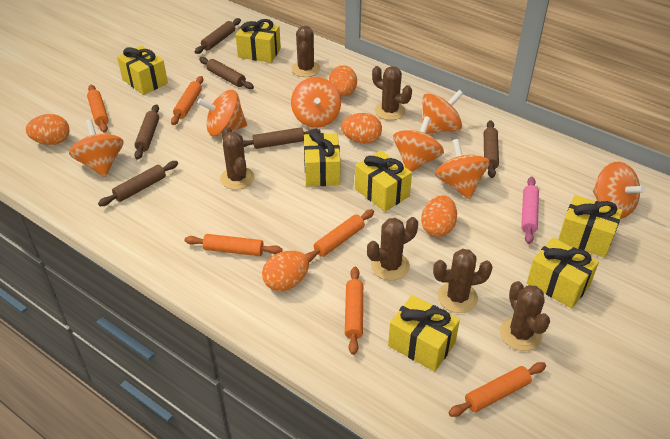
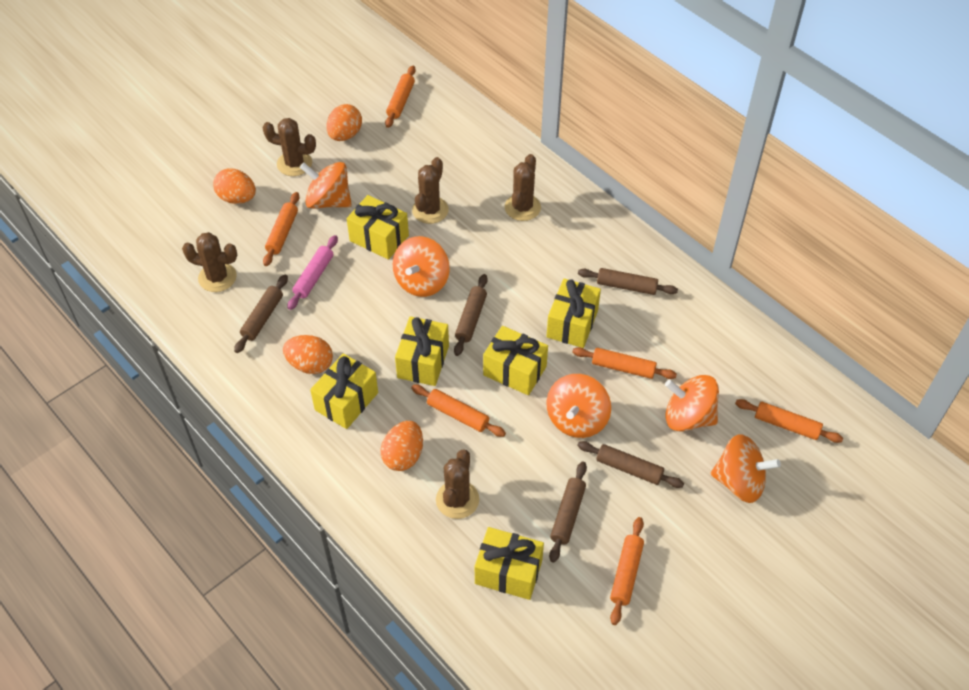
brown cactus: [220,126,255,190] [291,26,320,77] [367,217,418,281] [372,66,412,120] [433,249,493,313] [500,281,550,351] = 6 -> [182,232,237,292] [263,118,316,176] [412,157,449,224] [436,449,479,519] [505,154,541,221] = 5
brown rolling pin: [98,161,178,206] [134,104,159,160] [195,18,241,54] [199,57,254,89] [243,127,321,149] [484,120,499,178] = 6 -> [234,275,288,353] [454,274,488,356] [549,462,587,563] [577,441,684,488] [578,268,678,295] = 5
orange egg: [26,114,69,145] [262,251,309,291] [329,65,357,97] [341,113,382,144] [421,195,457,237] = 5 -> [213,168,256,204] [283,335,333,374] [326,104,362,141] [380,421,423,471] = 4
orange spinning top: [69,119,124,177] [197,90,247,136] [291,77,341,128] [393,116,444,172] [422,90,464,134] [435,139,490,200] [593,162,646,219] = 7 -> [300,162,352,209] [393,236,450,297] [546,374,611,438] [665,375,719,432] [710,434,781,503] = 5
yellow gift: [117,46,168,95] [236,19,281,63] [304,131,340,186] [355,150,412,212] [388,295,460,372] [527,238,599,309] [558,195,623,258] = 7 -> [310,353,378,429] [347,195,409,260] [395,316,449,386] [475,527,544,600] [483,326,548,395] [546,279,601,348] = 6

